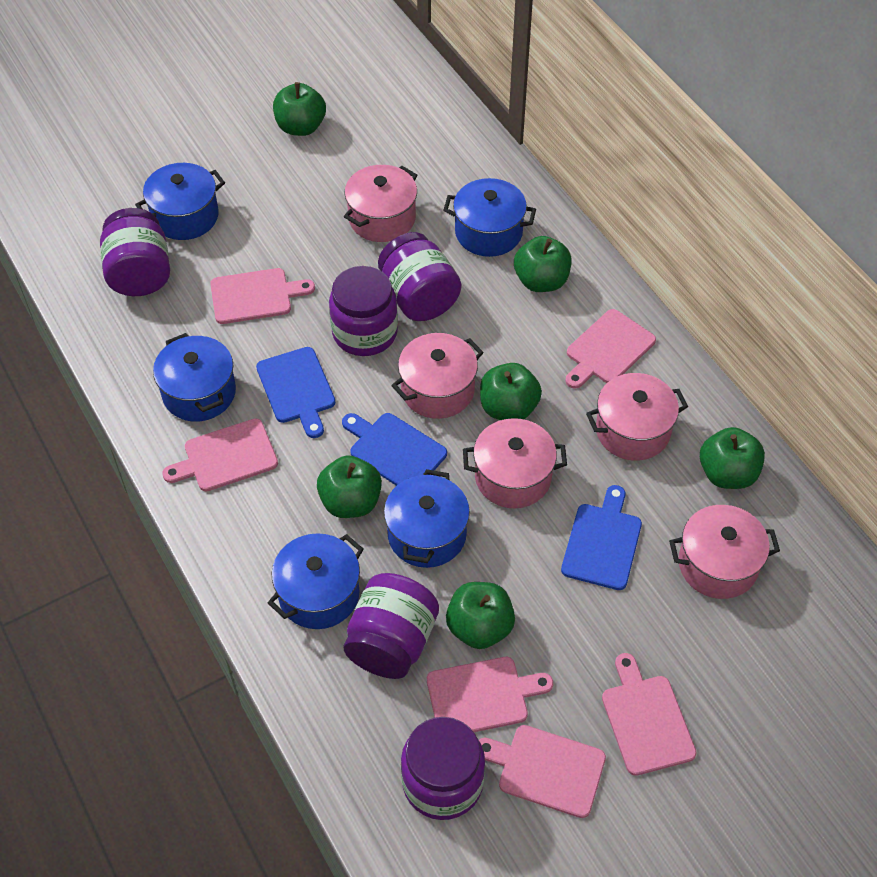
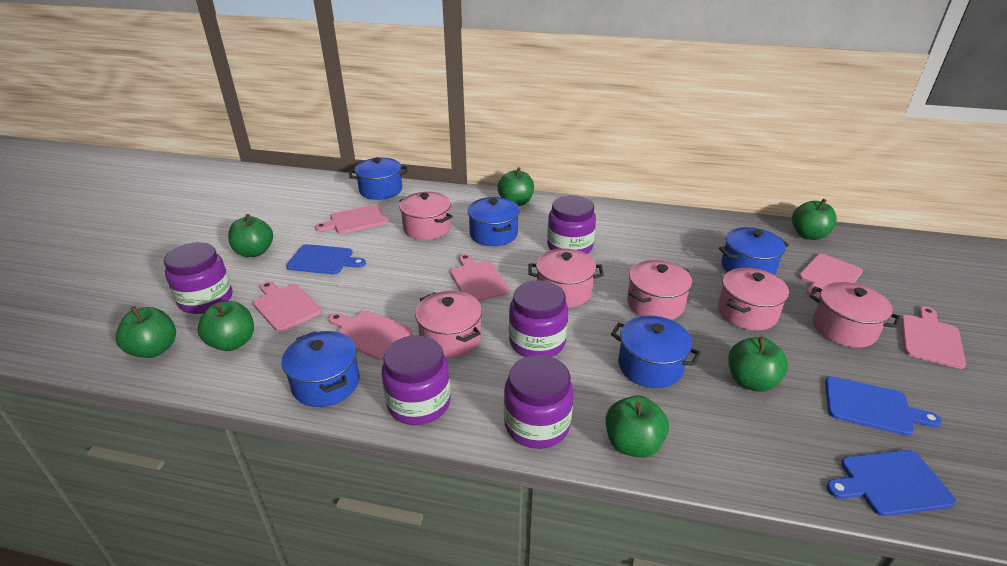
green apple: [273,82,326,136] [317,455,382,518] [446,582,515,649] [480,363,542,420] [514,236,572,292] [700,427,765,489] = 6 -> [116,306,176,358] [198,301,254,351] [228,214,273,257] [498,167,534,206] [606,396,669,458] [728,337,788,392] [792,199,837,240] = 7
pink pot: [344,165,418,242] [391,333,484,419] [463,418,567,508] [586,373,688,461] [669,505,780,599] = 5 -> [399,192,453,240] [415,291,482,358] [528,248,604,307] [627,260,692,320] [718,268,789,331] [809,282,901,348] = 6

